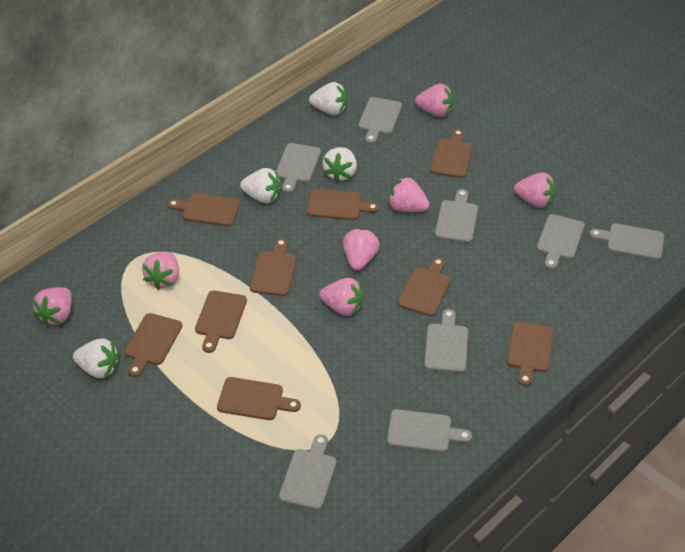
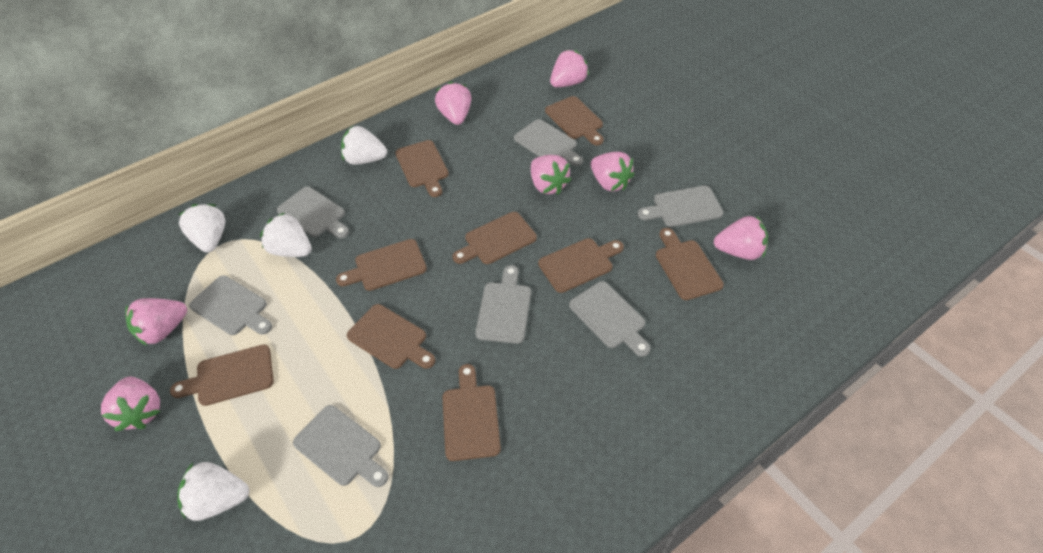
grey cutting board: [276,143,321,193] [279,434,336,510] [358,97,402,144] [387,409,472,453] [424,309,468,373] [435,189,478,243] [537,214,585,270] [589,223,664,260] = 8 -> [189,275,272,335] [277,187,349,238] [293,405,388,487] [475,265,531,344] [514,119,583,166] [569,281,651,357] [638,185,723,227] = 7

